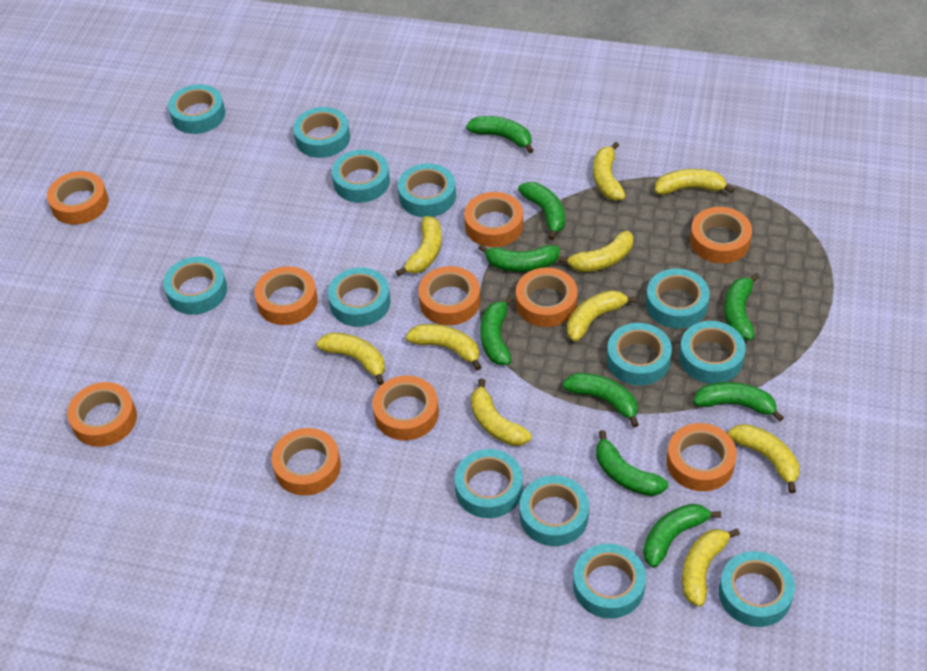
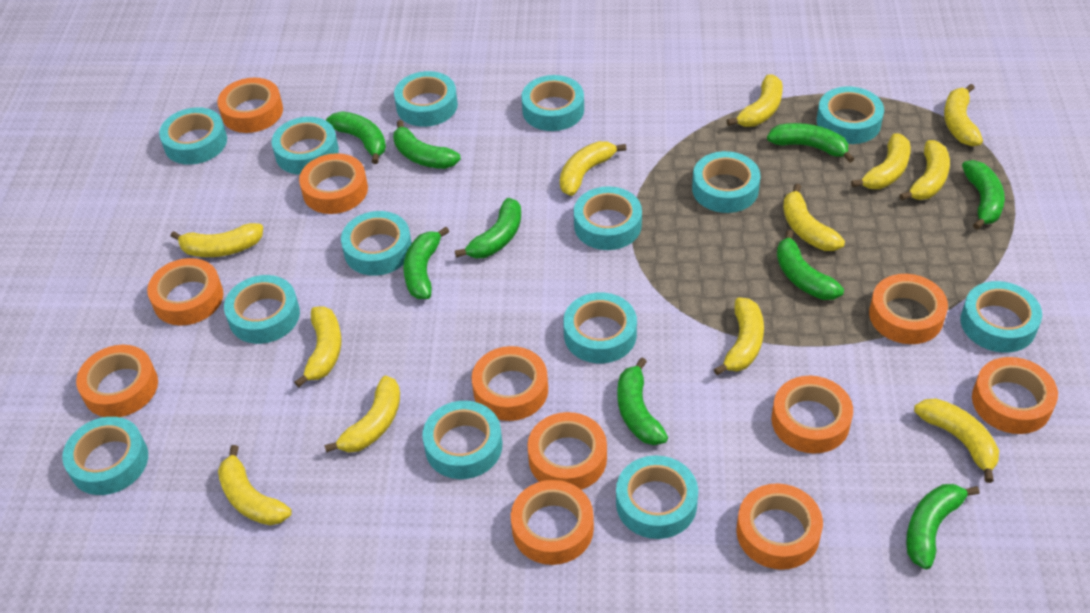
orange tape: [47,171,108,225] [67,382,137,447] [254,266,318,325] [272,428,341,496] [372,375,439,440] [418,266,480,325] [464,192,523,247] [516,268,578,327] [667,423,737,491] [690,207,752,264] = 10 -> [76,345,158,417] [147,258,223,326] [217,78,283,133] [299,153,368,214] [472,346,548,421] [511,480,594,565] [527,412,607,490] [736,483,823,570] [772,376,853,453] [869,274,948,344] [972,357,1058,434] = 11
turquoise tape: [163,257,227,315] [168,84,225,134] [293,107,350,158] [328,267,390,327] [332,149,390,203] [398,163,456,217] [454,449,523,518] [520,475,589,546] [573,544,646,619] [607,323,672,385] [646,268,710,328] [679,321,746,384] [719,551,795,627] = 13 -> [62,417,148,495] [159,107,227,165] [224,275,300,344] [272,117,339,175] [341,211,412,276] [394,71,458,127] [422,401,502,479] [521,75,584,131] [563,292,637,363] [574,186,642,250] [616,455,698,539] [692,151,760,213] [817,86,884,144] [961,281,1042,353] = 14
yellow banana: [316,333,385,385] [396,216,442,276] [406,324,482,370] [471,378,532,446] [558,231,634,272] [567,290,637,342] [593,142,626,201] [655,169,735,195] [682,528,740,607] [728,424,799,493] = 10 -> [170,223,263,257] [218,445,292,525] [294,306,341,387] [324,376,400,453] [560,141,626,196] [714,297,764,375] [727,74,783,127] [783,184,845,251] [851,133,911,189] [899,140,950,200] [914,398,999,483] [944,84,983,146] = 12

